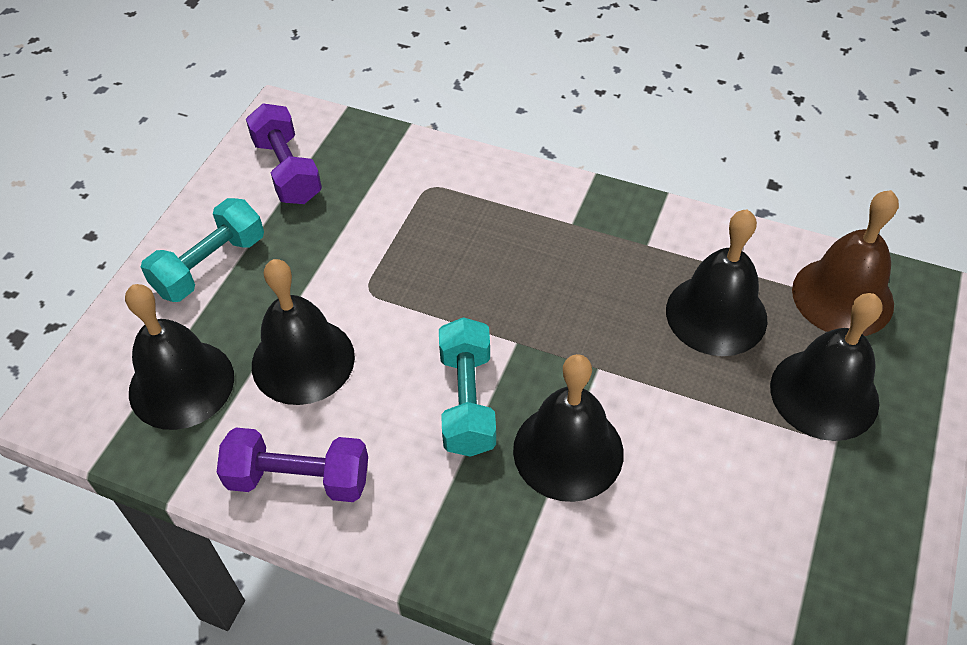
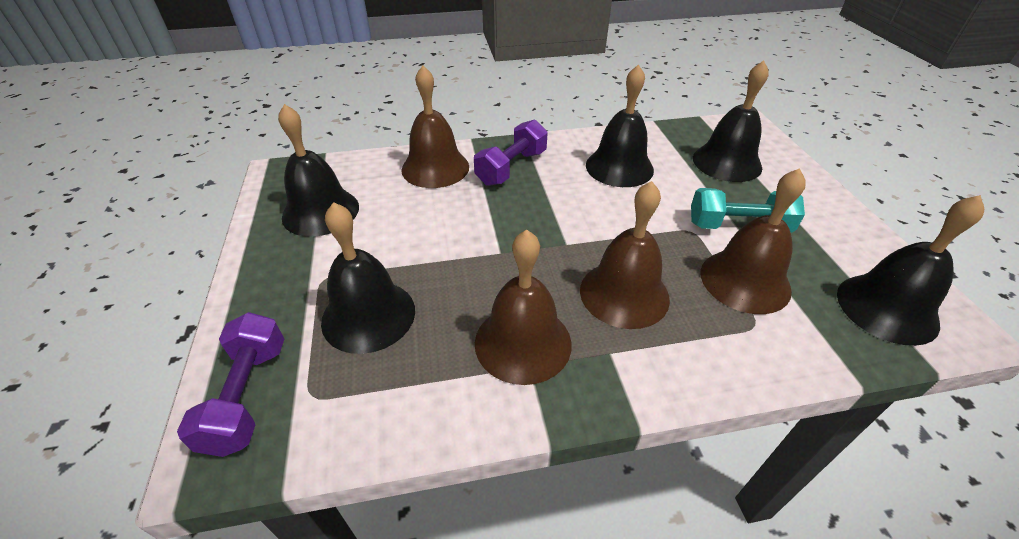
brown bell: [792,190,899,336] = 1 -> [401,66,469,188] [475,230,572,385] [580,181,670,329] [701,168,806,314] = 4
turquoise dumbbell: [141,198,264,302] [439,317,496,457] = 2 -> [691,188,805,232] = 1

